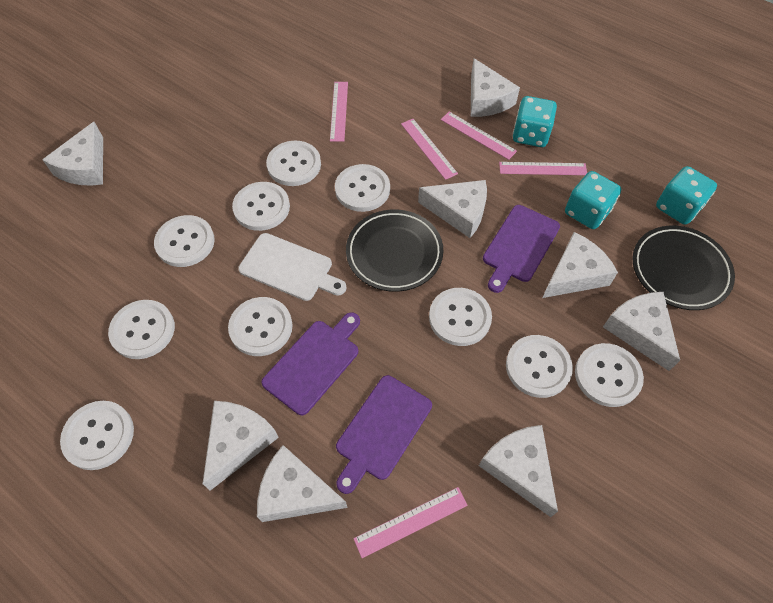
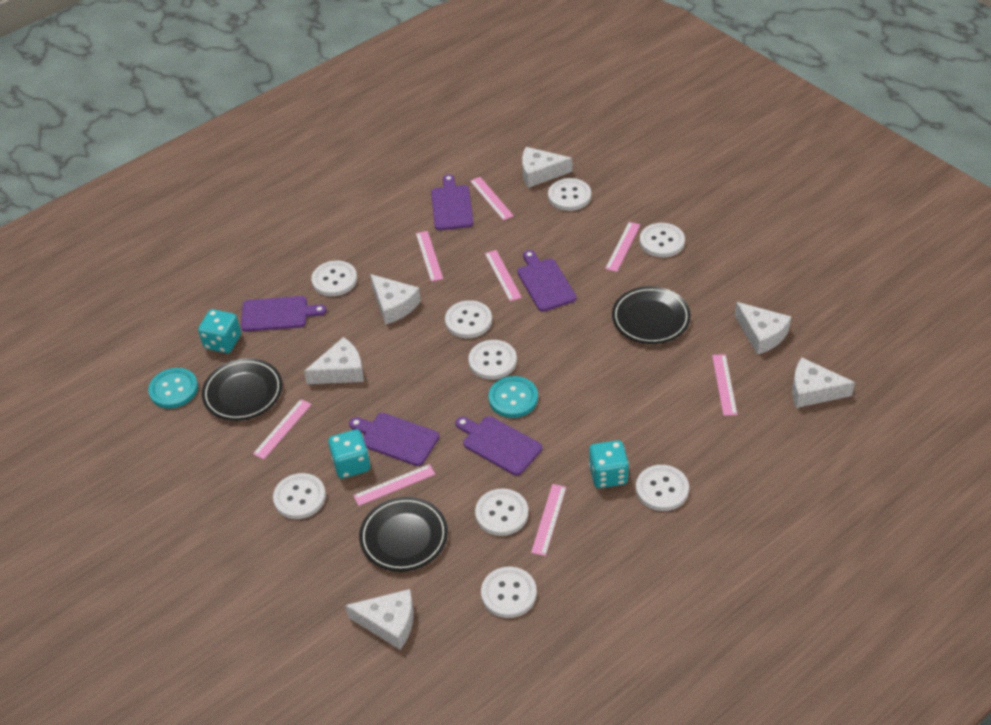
black plate: [346,209,444,292] [633,226,735,310] = 2 -> [202,358,282,421] [359,497,448,572] [612,286,691,344] = 3
pink ruler: [330,82,348,142] [353,487,468,558] [401,119,458,180] [441,112,517,160] [499,162,587,175] = 5 -> [253,399,312,460] [353,464,435,506] [416,231,443,282] [470,177,514,221] [485,250,522,301] [531,484,566,556] [605,222,641,272] [712,354,737,416] = 8
purple cutting board: [261,312,360,415] [336,375,432,494] [483,205,560,293] = 3 -> [241,296,327,332] [349,413,439,466] [431,174,473,230] [455,416,542,476] [517,250,577,312] = 5
turquoise button: none = 0 -> [148,368,198,408] [489,376,538,418] = 2
white button: [60,401,134,470] [108,300,175,359] [154,215,215,267] [228,297,293,356] [232,182,290,231] [266,141,321,186] [335,164,390,212] [429,288,492,346] [506,335,573,398] [575,343,644,407] = 10 -> [273,473,326,519] [311,260,357,296] [445,300,492,338] [468,340,517,380] [475,488,528,536] [481,567,537,618] [548,178,591,211] [636,465,689,511] [640,223,685,258] = 9
white cheese: [42,122,103,186] [203,401,279,491] [257,445,348,522] [418,180,487,238] [471,58,520,117] [479,425,558,517] [542,232,618,298] [603,292,680,371] = 8 -> [304,337,364,384] [345,589,414,650] [370,274,421,325] [522,147,572,188] [735,302,791,355] [792,357,855,408] = 6
white cutting board: [238,233,347,301] = 1 -> none = 0

